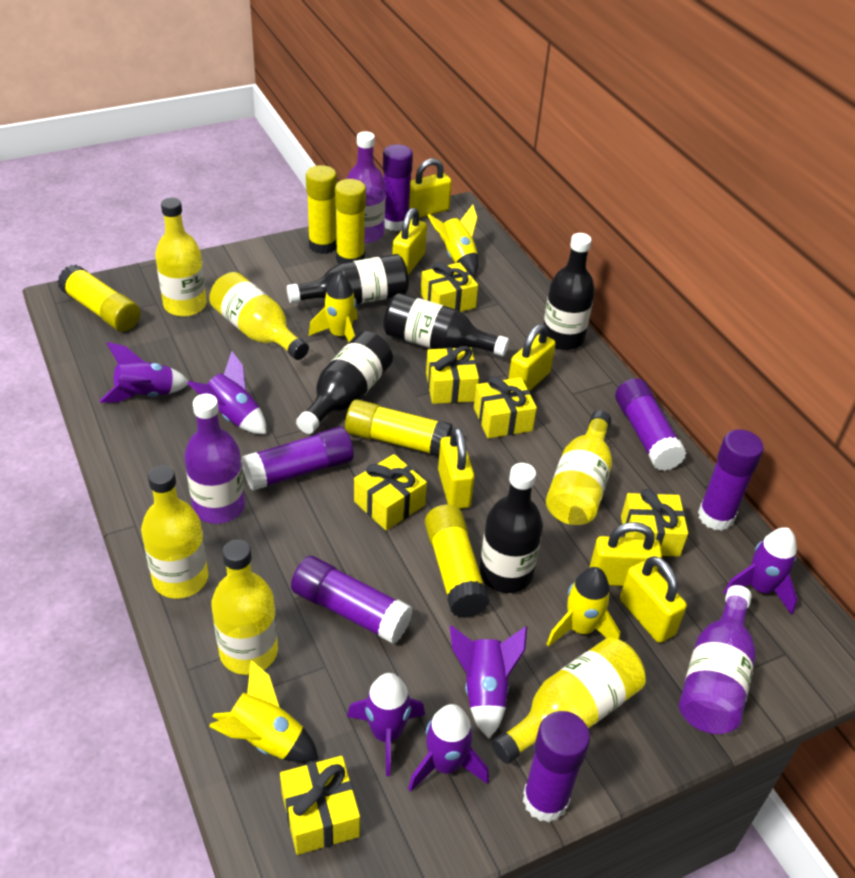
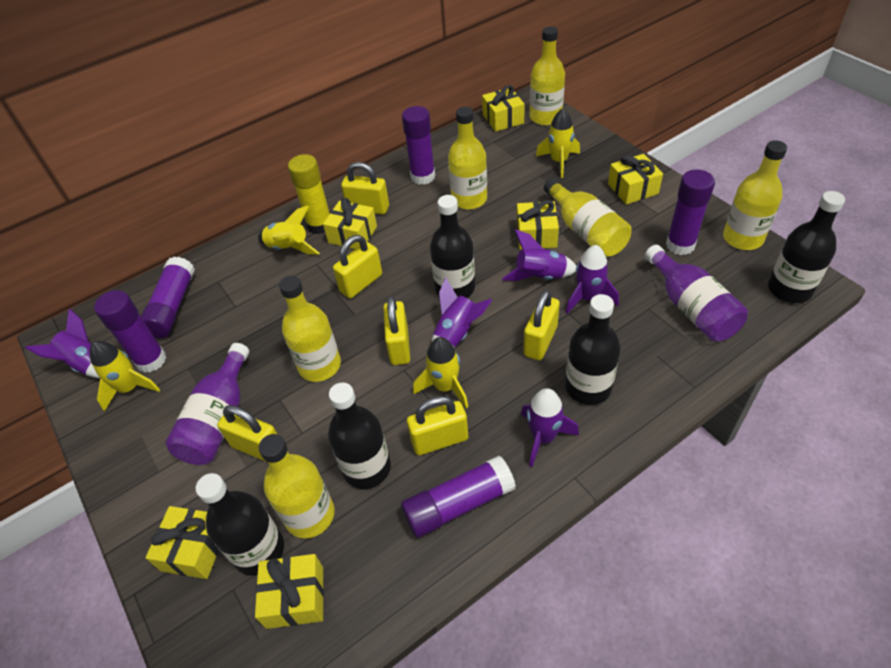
purple bottle: [185,394,245,524] [347,131,386,243] [679,585,756,734] = 3 -> [165,343,249,465] [645,245,748,341] = 2
purple glue stick: [242,427,354,491] [291,556,413,644] [383,144,413,231] [523,711,590,822] [615,378,686,471] [698,429,764,531] = 6 -> [94,290,167,373] [141,257,195,338] [401,455,516,538] [402,106,435,185] [666,169,715,255] = 5
purple rocket: [100,342,188,403] [187,351,266,434] [347,673,425,776] [408,704,489,792] [450,626,527,739] [724,527,797,615] = 6 -> [25,309,100,379] [432,278,492,348] [502,229,577,281] [521,388,579,467] [566,245,619,314] = 5
yellow glue stick: [57,265,140,332] [306,165,337,254] [335,179,366,264] [345,399,453,456] [425,504,490,618] = 5 -> [288,154,330,234] = 1

